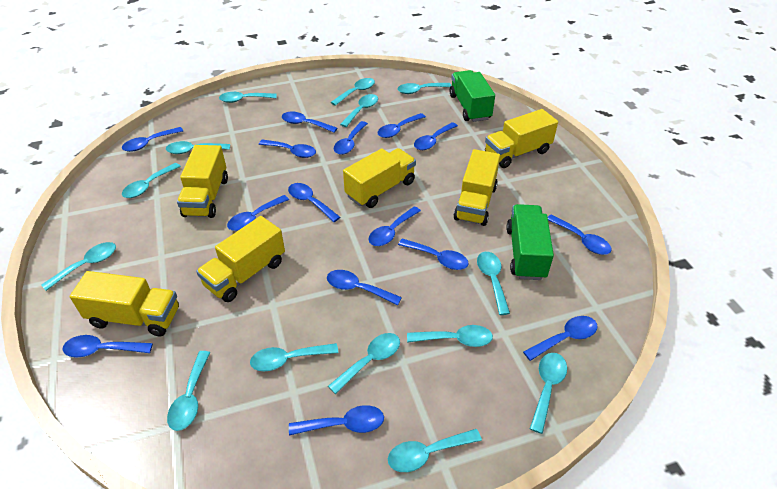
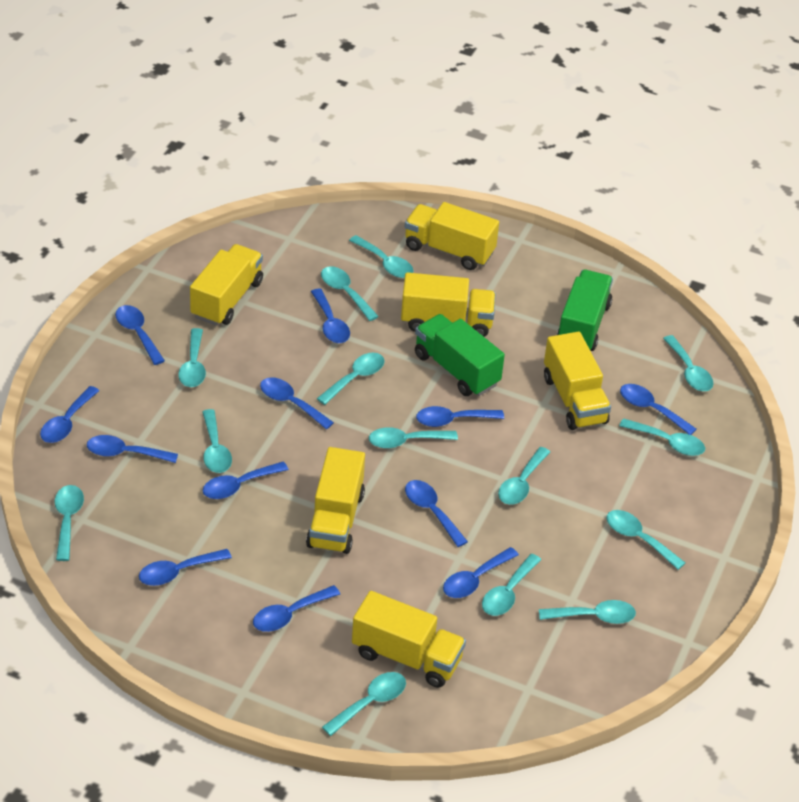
blue spoon: [62,335,153,357] [122,127,183,152] [227,195,289,231] [259,139,316,158] [282,112,337,133] [288,183,340,222] [289,405,384,436] [327,270,402,305] [334,121,368,155] [369,206,421,246] [377,113,426,138] [398,238,469,270] [414,122,458,150] [523,316,598,361] [548,214,611,255] = 15 -> [40,386,99,443] [87,435,178,463] [115,305,165,365] [139,549,232,586] [203,462,289,499] [253,585,340,632] [260,377,334,429] [311,288,350,343] [405,480,468,547] [416,406,504,427] [443,547,519,598] [620,384,697,435] = 12

